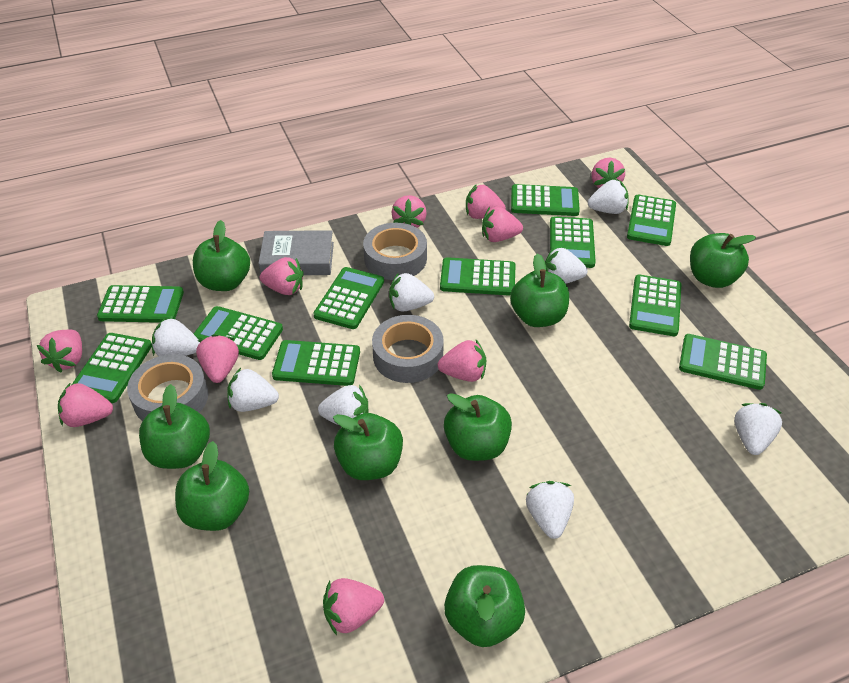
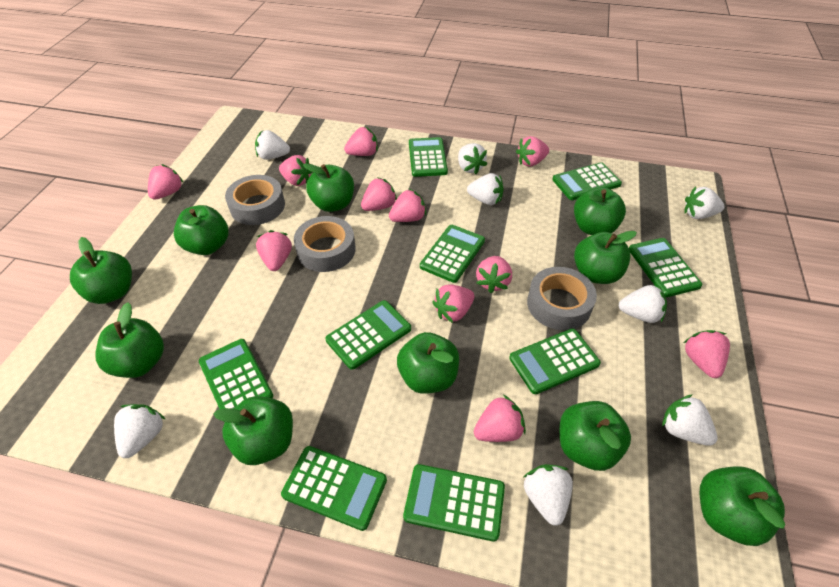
green apple: [139,384,210,469] [175,441,249,531] [193,220,250,291] [333,413,403,480] [444,393,512,461] [444,565,525,647] [510,253,569,327] [690,233,756,288] = 8 -> [70,237,132,304] [95,302,164,378] [174,205,228,255] [213,396,293,465] [303,163,354,212] [397,332,459,394] [560,401,631,471] [574,187,626,235] [574,231,637,284] [700,467,785,546] = 10
green calculator: [72,333,152,403] [97,285,184,323] [194,306,283,360] [272,340,360,386] [313,267,384,329] [440,257,516,296] [511,184,580,216] [550,216,596,268] [627,195,676,246] [629,275,681,336] [679,334,767,390] = 11 -> [199,339,273,409] [281,446,387,531] [325,300,411,370] [403,464,505,542] [409,137,448,177] [420,225,485,283] [509,329,601,394] [552,162,622,200] [629,238,702,297] = 9
grey book: [258,230,334,275] = 1 -> none = 0
pink strawberry: [37,330,82,373] [58,382,113,427] [196,334,239,383] [260,257,304,295] [323,578,384,635] [391,195,427,228] [438,340,486,382] [466,184,506,219] [482,206,523,242] [591,158,625,188] = 10 -> [148,164,184,200] [256,230,292,271] [279,155,312,186] [344,127,378,156] [361,177,397,211] [389,189,426,222] [433,284,475,323] [474,395,526,442] [476,256,512,293] [516,136,549,167] [683,330,730,378] = 11

